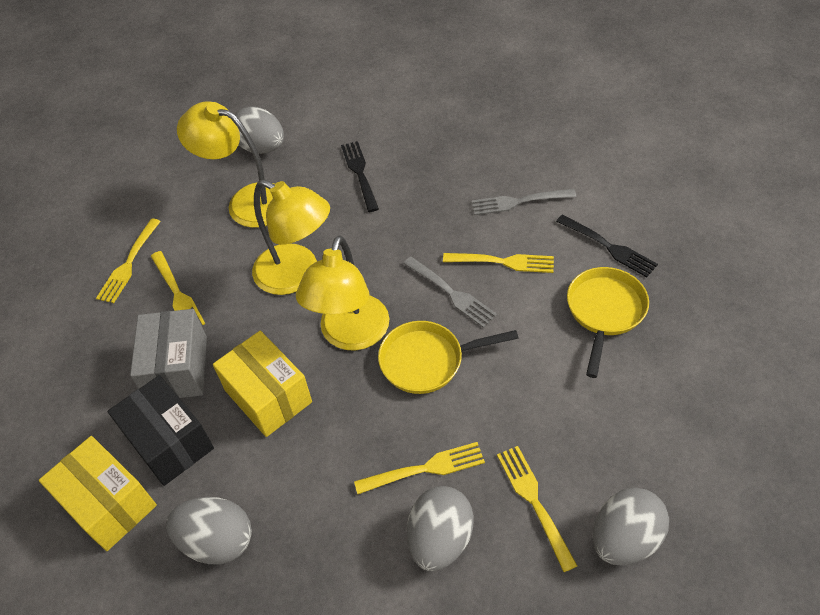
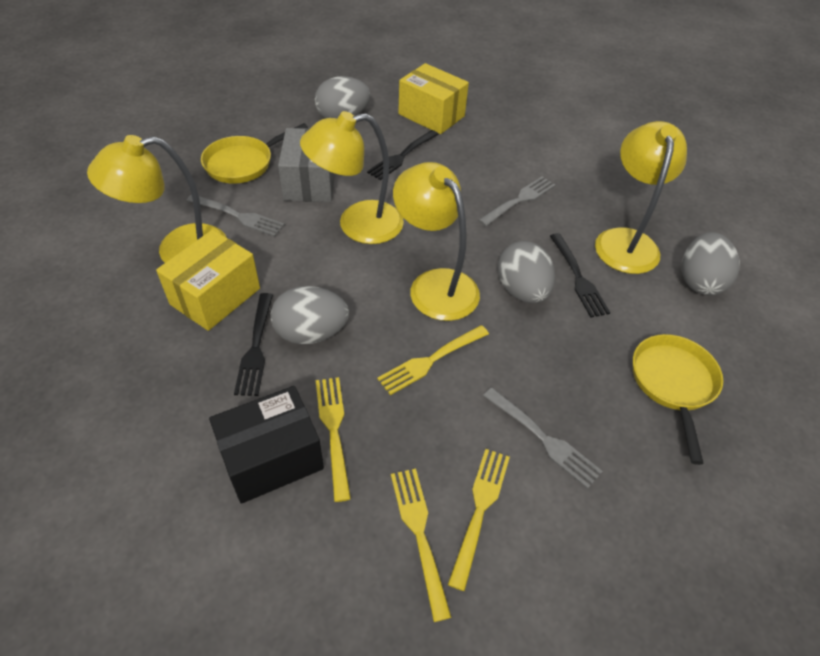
black fork: [341,141,379,212] [556,215,658,277] = 2 -> [234,293,273,396] [367,130,439,180] [550,233,610,317] = 3
grey fork: [403,257,497,328] [471,189,576,215] = 2 -> [186,195,285,237] [478,176,556,226] [483,388,603,489] = 3
yellow fork: [96,219,161,303] [151,251,205,325] [354,442,485,494] [443,253,554,273] [497,446,577,572] = 5 -> [316,377,351,502] [377,325,489,395] [391,469,452,622] [448,449,510,591] = 4
yellow lamp: [177,101,274,228] [252,180,330,295] [296,235,389,351] = 3 -> [87,135,227,263] [300,111,404,244] [393,162,480,321] [595,121,687,274] = 4

